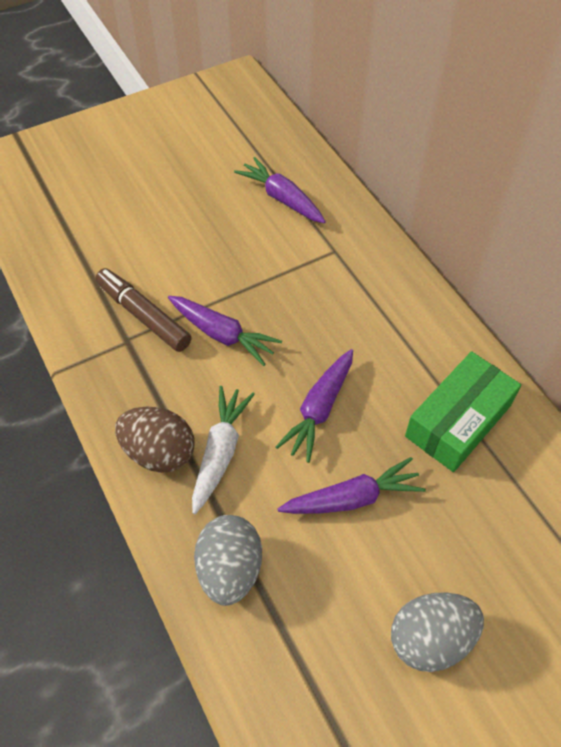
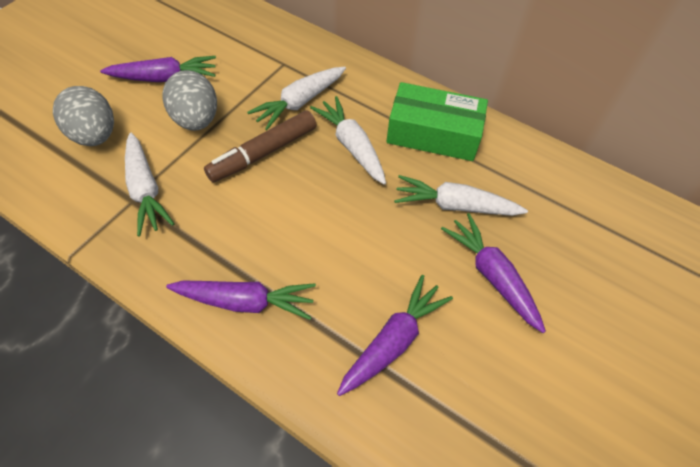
brown egg: [115,407,194,473] = 1 -> none = 0
white carrot: [192,386,255,514] = 1 -> [125,133,174,236] [247,66,346,130] [310,96,386,185] [394,175,528,216] = 4

